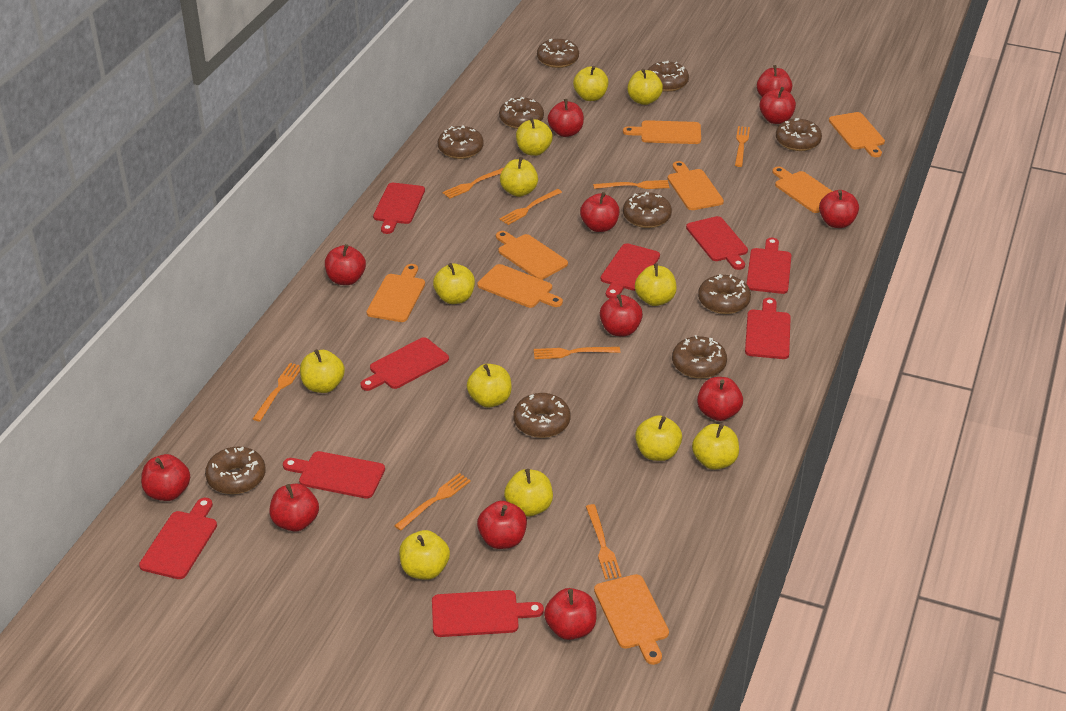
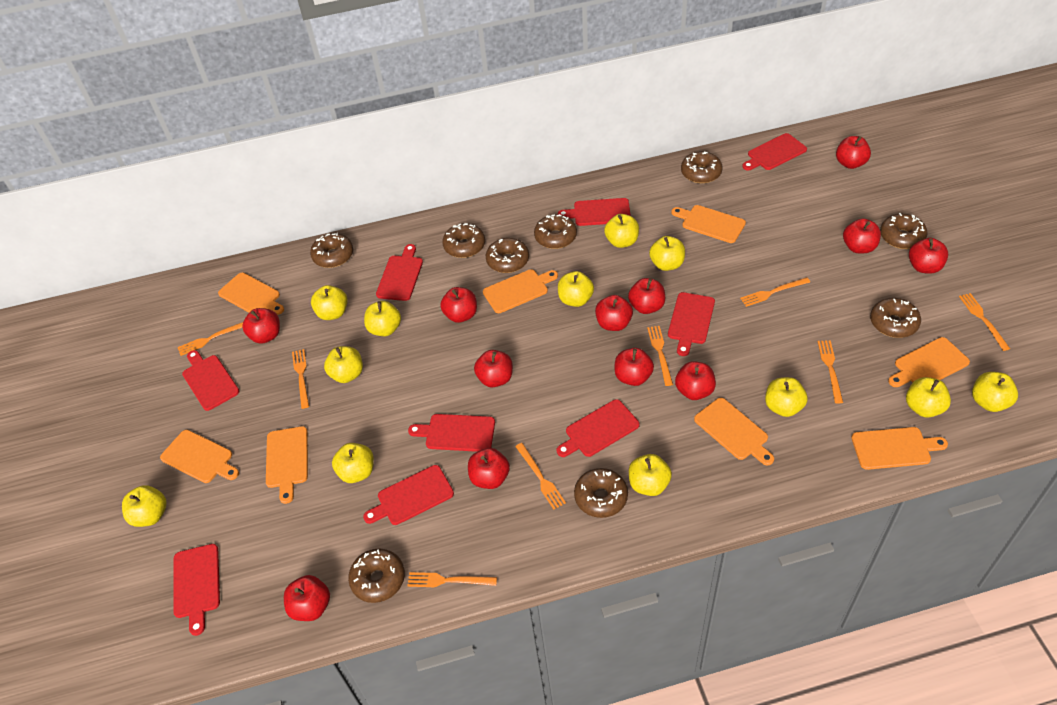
brown donut: [205,447,266,494] [438,126,484,159] [499,97,544,129] [513,393,570,438] [537,39,579,68] [623,192,672,228] [648,60,689,92] [672,335,727,379] [698,274,751,314] [776,118,822,151] = 10 -> [310,233,353,268] [348,548,405,603] [442,223,485,258] [486,238,529,273] [534,214,577,249] [574,468,628,518] [681,151,723,183] [870,298,921,338] [880,213,928,249] = 9

